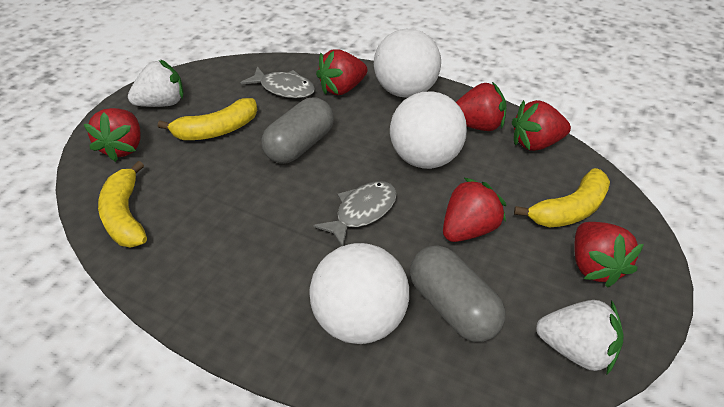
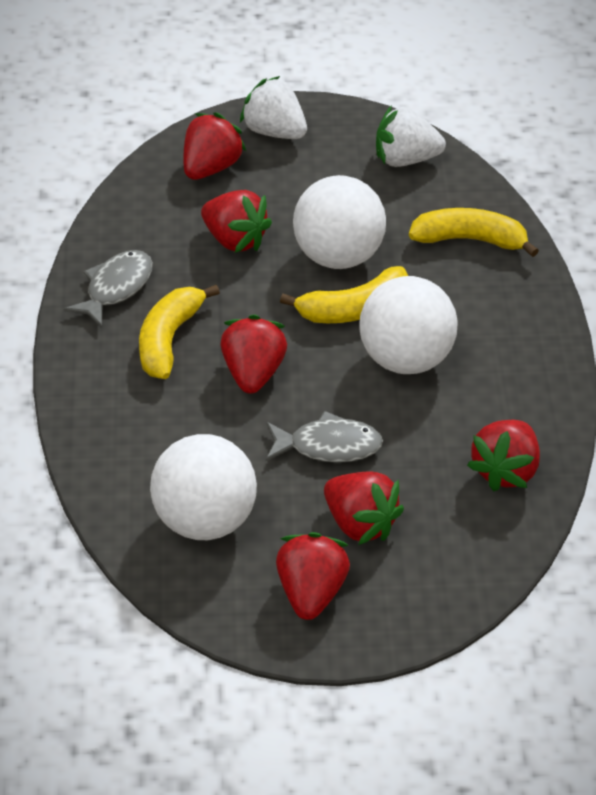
grey capsule: [262,97,334,164] [410,245,506,342] = 2 -> none = 0

